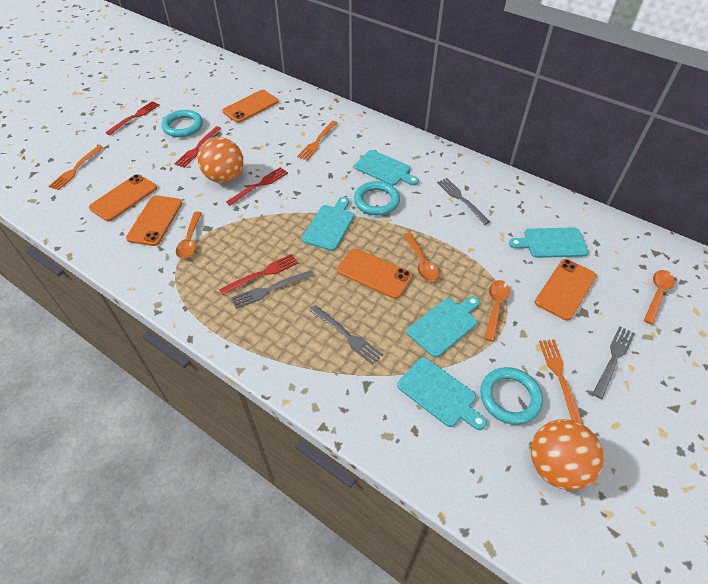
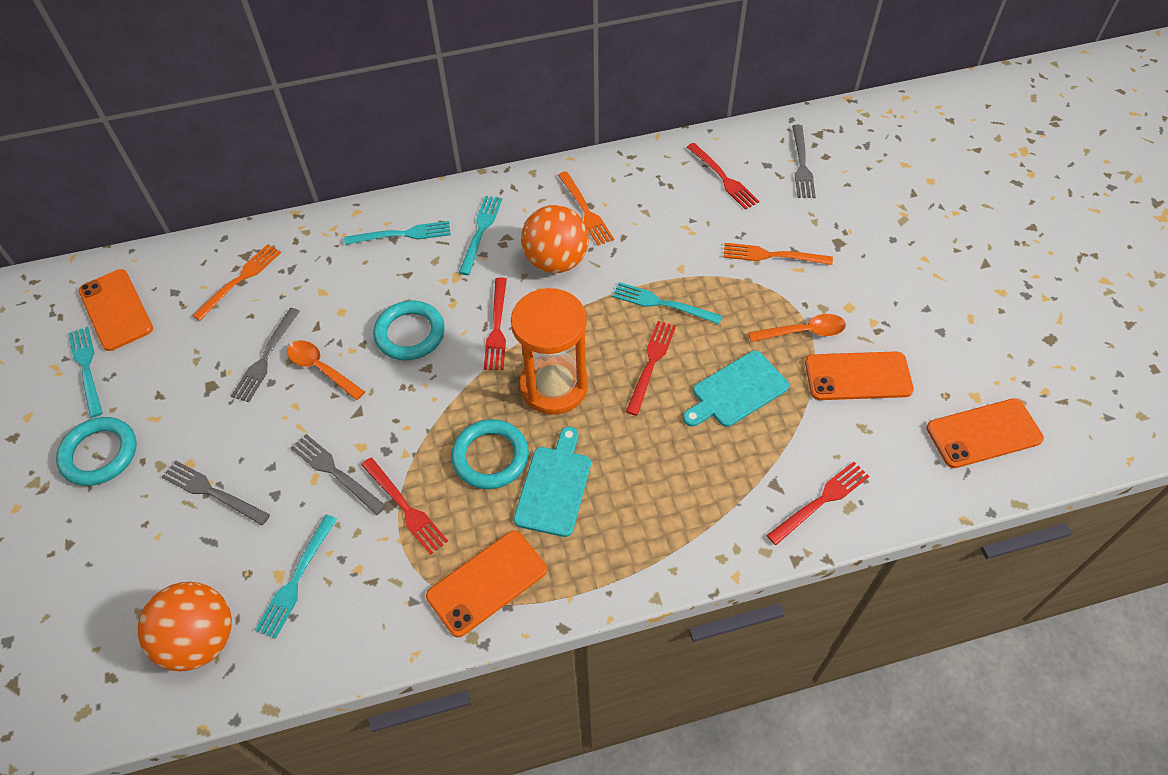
orange hourglass: none = 0 -> [511,288,588,415] = 1
orange phone: [89,174,157,221] [126,195,182,246] [222,90,279,123] [337,248,413,299] [535,259,597,321] = 5 -> [78,269,153,351] [426,531,547,637] [805,351,914,400] [926,398,1044,468] = 4
orange spoon: [176,212,202,259] [404,233,439,281] [484,280,510,341] [644,270,675,325] = 4 -> [287,341,365,400] [748,314,846,342] = 2
red fork: [105,101,160,135] [174,126,221,168] [219,254,298,295] [226,167,288,206] = 4 -> [361,457,448,555] [484,277,507,370] [626,321,676,416] [687,143,760,210] [767,462,869,545] = 5
turquoise cutting board: [302,197,354,251] [354,150,419,186] [397,357,487,430] [407,296,480,357] [509,227,588,258] = 5 -> [514,427,591,537] [683,351,789,427] = 2
turquoise fork: none = 0 -> [68,326,103,418] [255,515,337,639] [344,221,451,245] [459,196,502,275] [612,282,722,324] = 5

